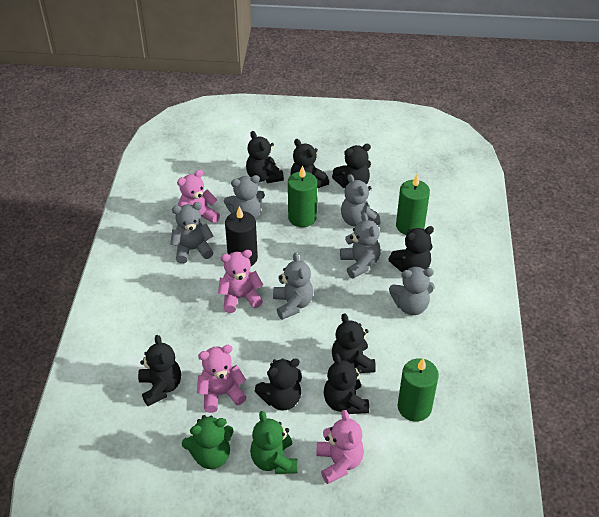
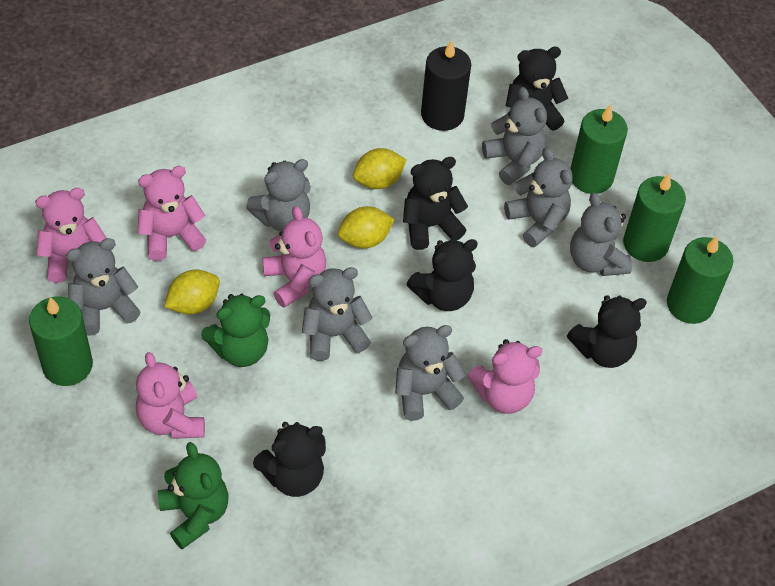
black teddy bear: [138,335,181,406] [246,131,284,183] [255,358,302,410] [291,139,329,188] [324,353,369,414] [332,144,371,188] [332,313,376,373] [388,226,434,272] = 8 -> [253,422,326,497] [403,157,468,250] [406,239,478,311] [506,47,568,131] [567,295,647,368] = 5
green candle: [288,165,317,227] [396,175,430,235] [398,358,439,422] = 3 -> [29,296,93,386] [570,104,628,194] [623,174,686,262] [667,236,733,324] = 4
grey teddy bear: [170,202,214,263] [224,175,265,219] [273,253,313,320] [340,213,381,278] [341,174,380,226] [389,266,435,315] = 6 -> [66,238,141,336] [246,159,311,231] [302,267,373,361] [395,325,466,421] [482,87,547,185] [504,148,573,247] [570,193,632,276] = 7
pink teddy bear: [177,170,220,223] [197,345,247,413] [218,250,263,313] [316,410,364,484] = 4 -> [35,188,106,283] [136,352,205,439] [138,166,206,261] [262,206,326,308] [467,339,542,414] = 5
yellow lemon: none = 0 -> [164,270,220,315] [338,206,395,249] [353,148,406,189] = 3

